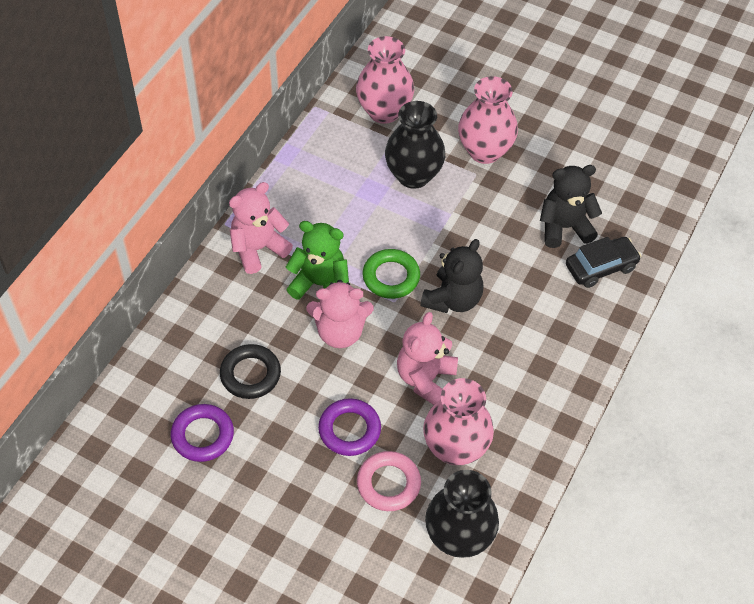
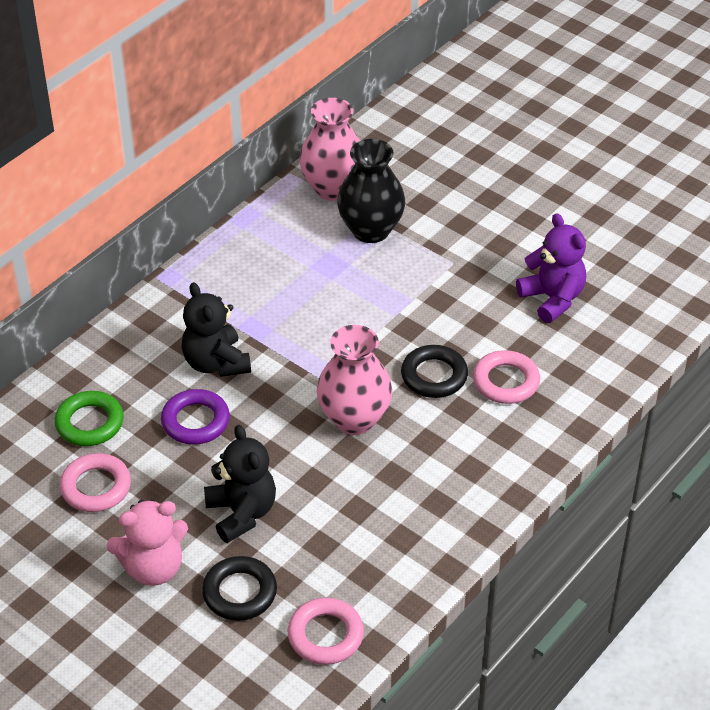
black car: [566,237,641,288] = 1 -> none = 0
black ring: [220,344,281,399] = 1 -> [202,556,277,621] [401,345,468,398] = 2
black vase: [385,101,445,189] [425,470,499,558] = 2 -> [337,139,405,243] = 1
green teddy bear: [286,221,349,300] = 1 -> none = 0
pink ring: [357,451,421,511] = 1 -> [60,453,131,512] [287,598,364,665] [473,350,540,404] = 3
pink teddy bear: [229,182,293,274] [307,280,374,348] [397,312,458,405] = 3 -> [107,500,188,586] = 1
pink vase: [356,36,414,124] [423,378,494,465] [458,76,518,164] = 3 -> [299,98,360,201] [317,325,393,435] = 2
purple ring: [171,404,234,462] [318,398,381,456] = 2 -> [161,389,230,445] = 1
purple teddy bear: none = 0 -> [516,213,586,323] = 1

